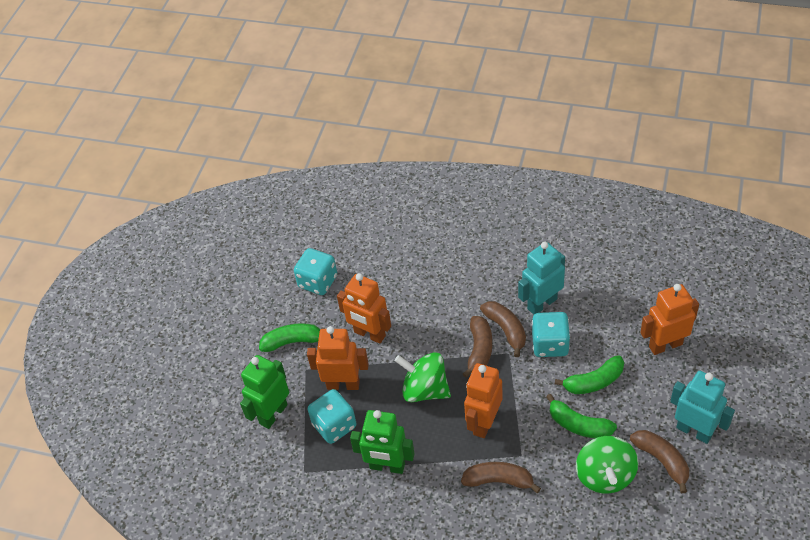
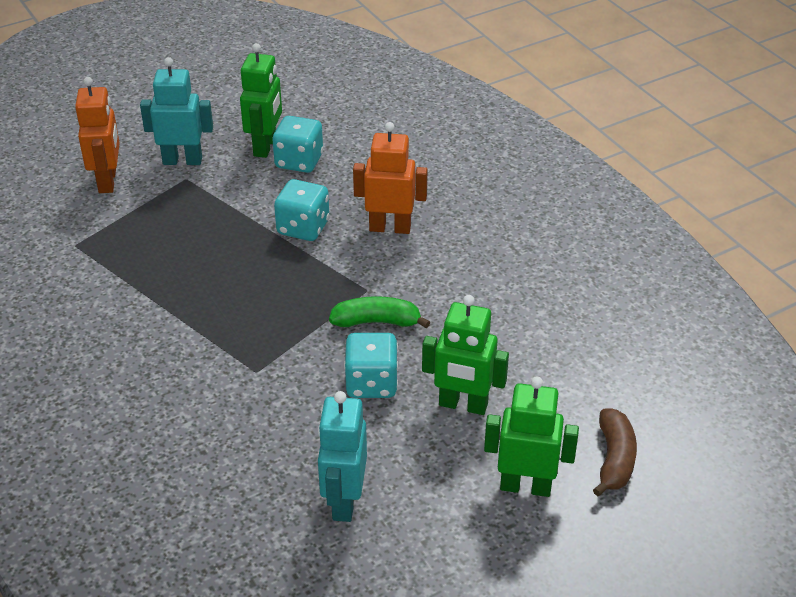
brown banana: [461,462,541,493] [463,316,492,378] [480,301,526,357] [630,430,689,493] = 4 -> [593,408,637,496] = 1
green banana: [259,323,320,352] [546,394,617,438] [555,355,624,394] = 3 -> [329,296,430,328] = 1
green robot: [240,355,289,429] [350,410,414,474] = 2 -> [240,43,282,158] [422,295,509,415] [484,377,579,497] = 3
green spinning top: [395,352,451,402] [576,436,639,494] = 2 -> none = 0
orange robot: [307,326,369,390] [337,273,391,344] [464,363,502,438] [640,284,699,355] = 4 -> [75,77,120,193] [353,122,427,234] = 2

